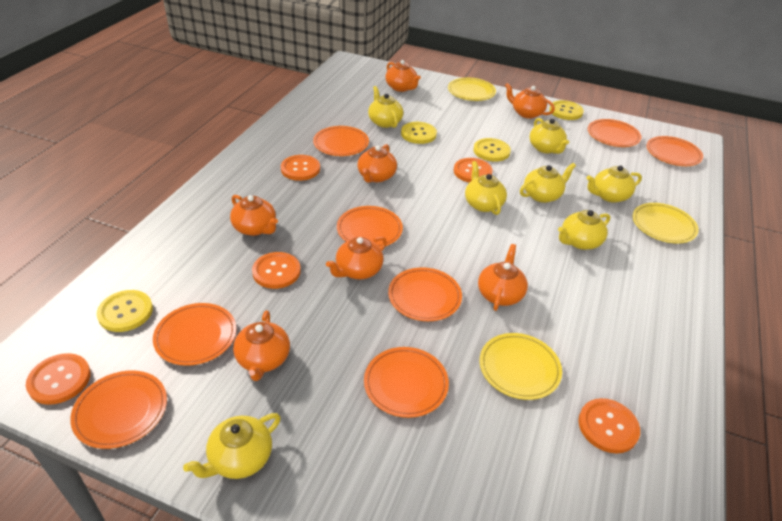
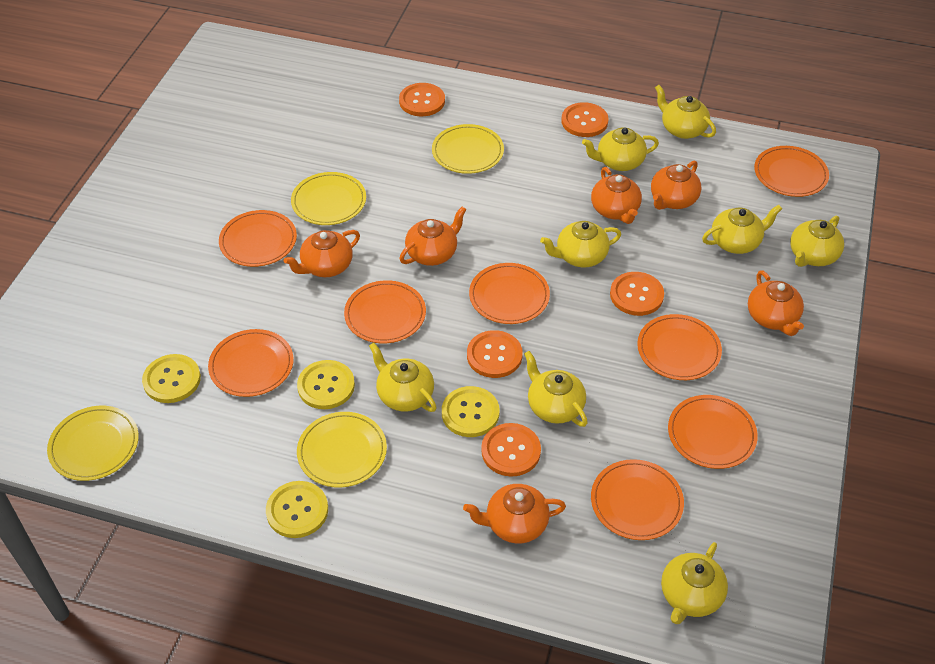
orange teapot: [230,195,278,236] [233,311,290,381] [326,236,387,279] [357,144,397,183] [385,60,421,92] [478,244,528,311] [505,83,555,119] = 7 -> [284,230,360,277] [399,206,467,266] [463,484,566,544] [591,167,642,224] [651,160,701,210] [748,271,804,336] = 6
yellow plate: [448,78,496,101] [480,333,562,400] [633,203,699,244] = 3 -> [47,406,139,481] [291,172,366,225] [297,412,387,488] [432,124,504,174] = 4
yellow teapot: [183,413,281,479] [368,86,403,128] [465,161,507,215] [520,163,576,203] [530,118,569,154] [558,210,610,250] [586,165,642,203] = 7 -> [369,342,437,412] [524,351,588,427] [540,221,621,268] [582,127,659,171] [655,85,716,139] [661,542,728,624] [702,205,782,254] [790,215,844,267] = 8

